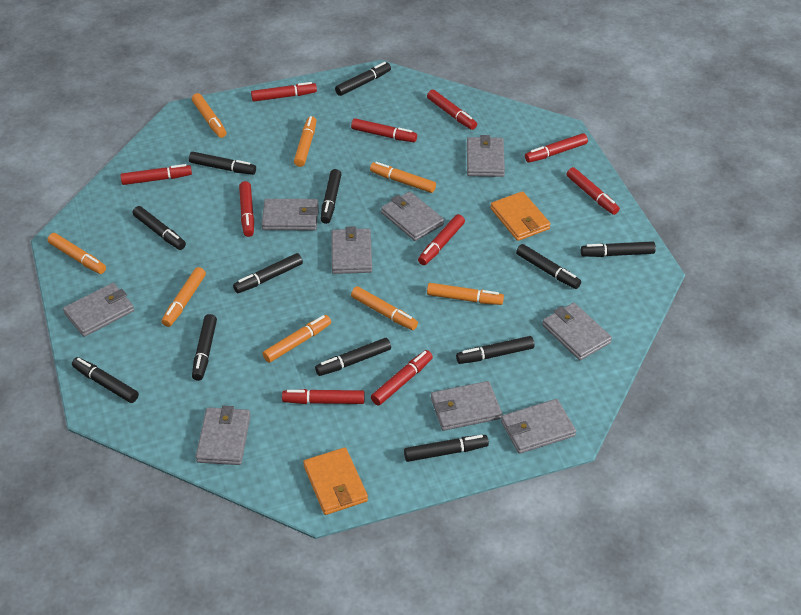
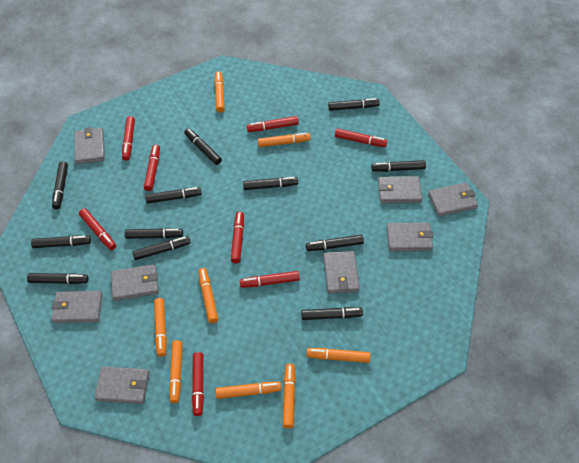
grey wallet: [63,283,134,337] [196,405,251,465] [261,199,319,230] [331,226,372,274] [381,191,444,241] [431,381,502,431] [467,135,505,177] [501,399,576,454] [542,303,612,360] = 9 -> [51,291,103,323] [75,127,105,164] [94,366,149,404] [111,264,159,301] [323,251,360,294] [378,176,422,203] [387,222,433,251] [428,182,478,217] = 8
orange wallet: [303,447,368,515] [490,191,551,241] = 2 -> none = 0
red marker: [120,164,192,185] [239,181,254,237] [251,82,317,102] [282,389,365,404] [351,118,417,142] [371,350,433,405] [418,214,465,265] [427,90,477,130] [525,133,588,163] [567,167,620,215] = 10 -> [79,208,116,250] [122,116,135,161] [144,145,160,191] [192,352,204,416] [231,212,244,263] [240,271,300,288] [247,116,299,132] [335,129,387,147] = 8

